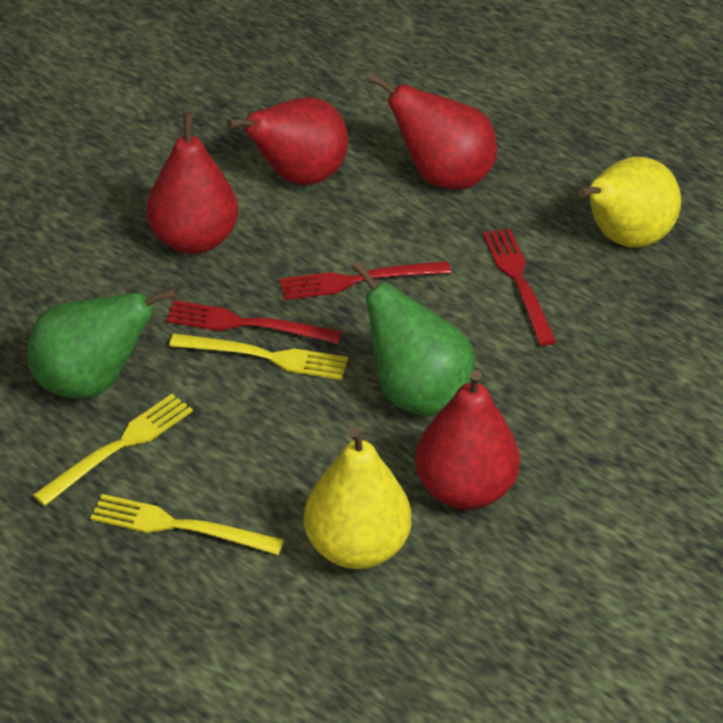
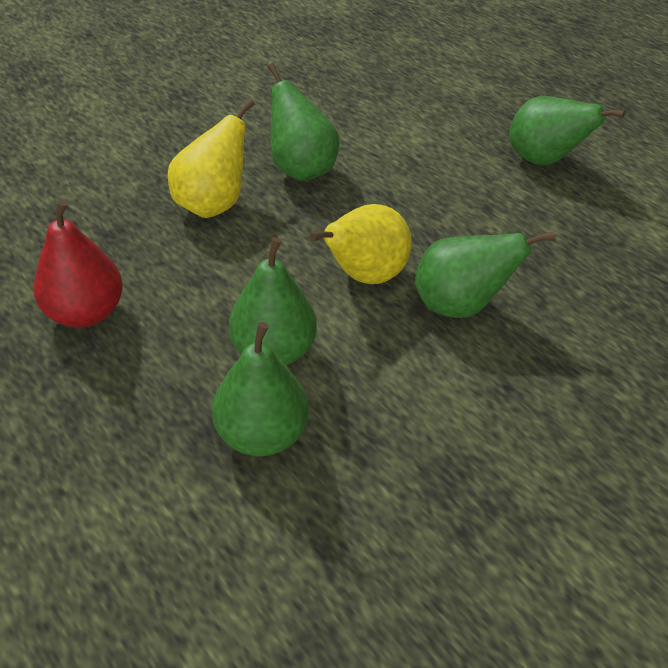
green pear: [27,288,176,399] [352,261,475,417] = 2 -> [212,322,309,456] [229,237,317,365] [268,63,340,181] [415,231,555,318] [509,96,625,165] = 5
red fork: [166,300,342,344] [280,261,451,300] [483,228,557,346] = 3 -> none = 0
red pear: [147,112,238,254] [227,97,348,185] [368,74,497,189] [415,370,520,510] = 4 -> [33,199,123,328] = 1
yellow fork: [33,394,193,506] [91,494,284,555] [169,333,348,380] = 3 -> none = 0

